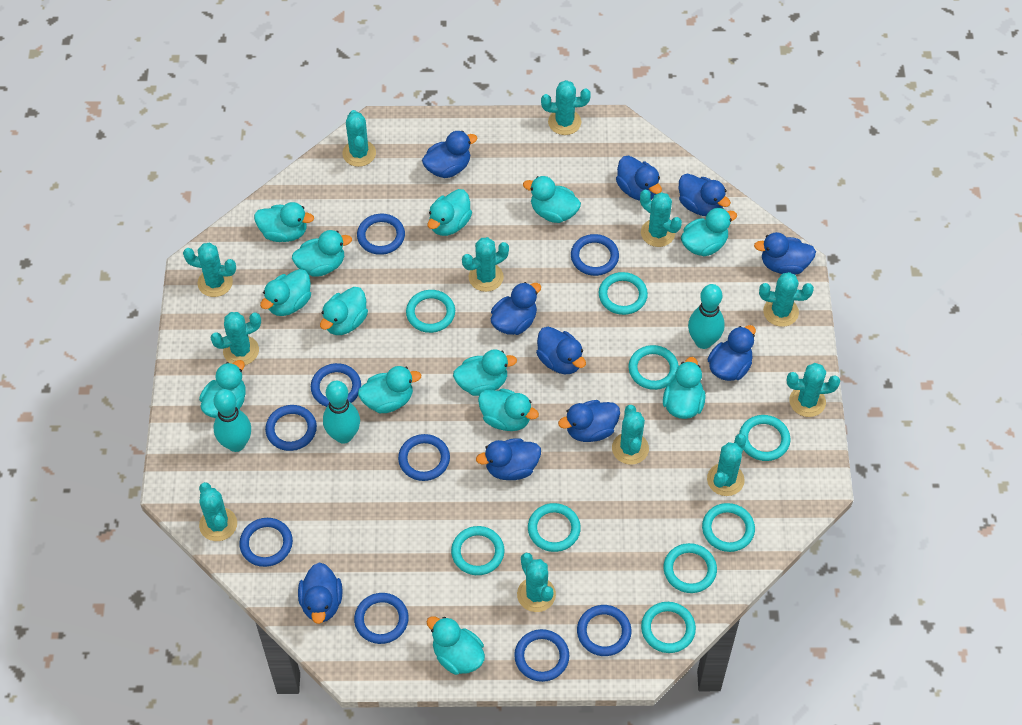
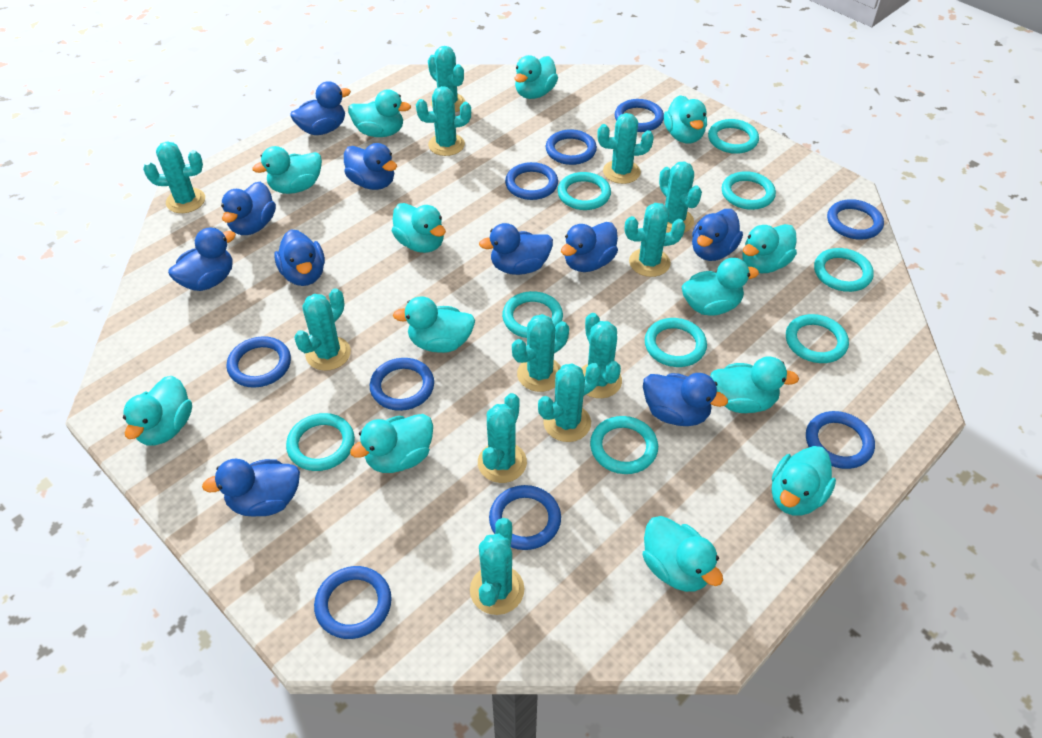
turquoise bowling pin: [214,389,251,452] [323,381,360,444] [688,284,725,349] = 3 -> none = 0

